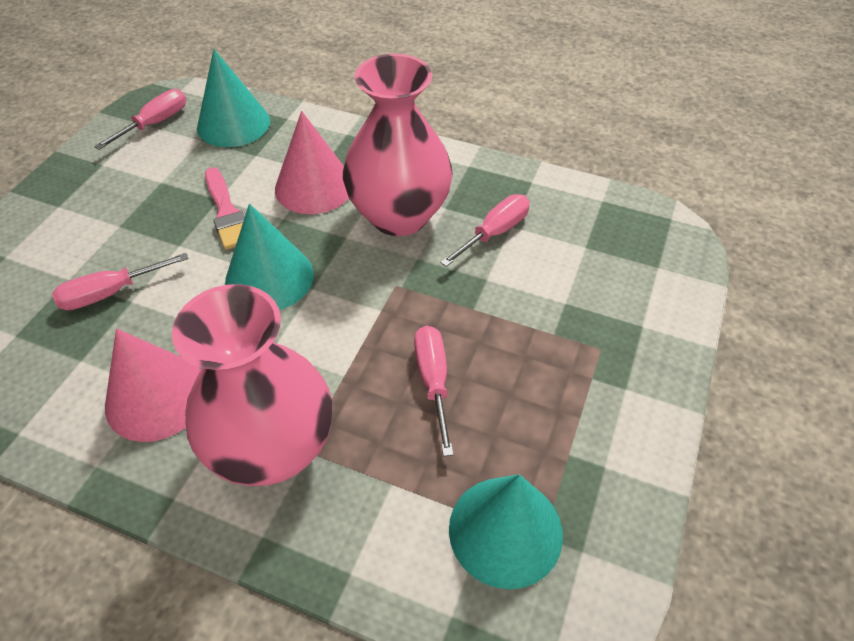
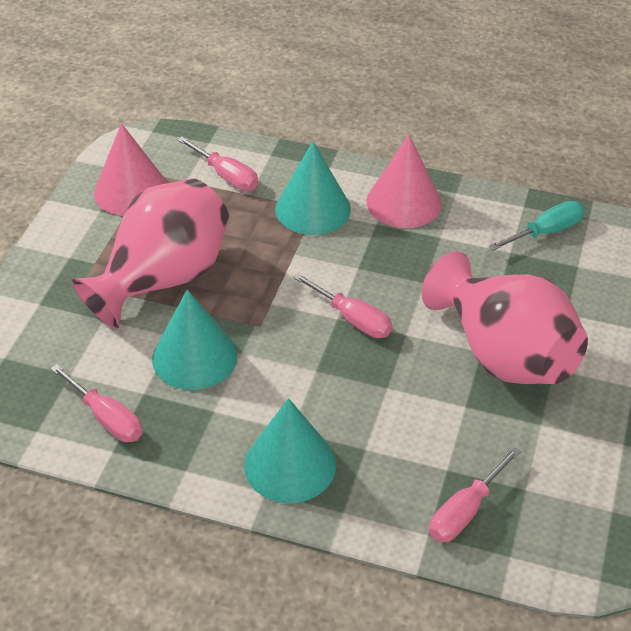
pink brush: [205,167,246,250] = 1 -> none = 0
turquoise screwdriver: none = 0 -> [489,201,584,251] = 1

